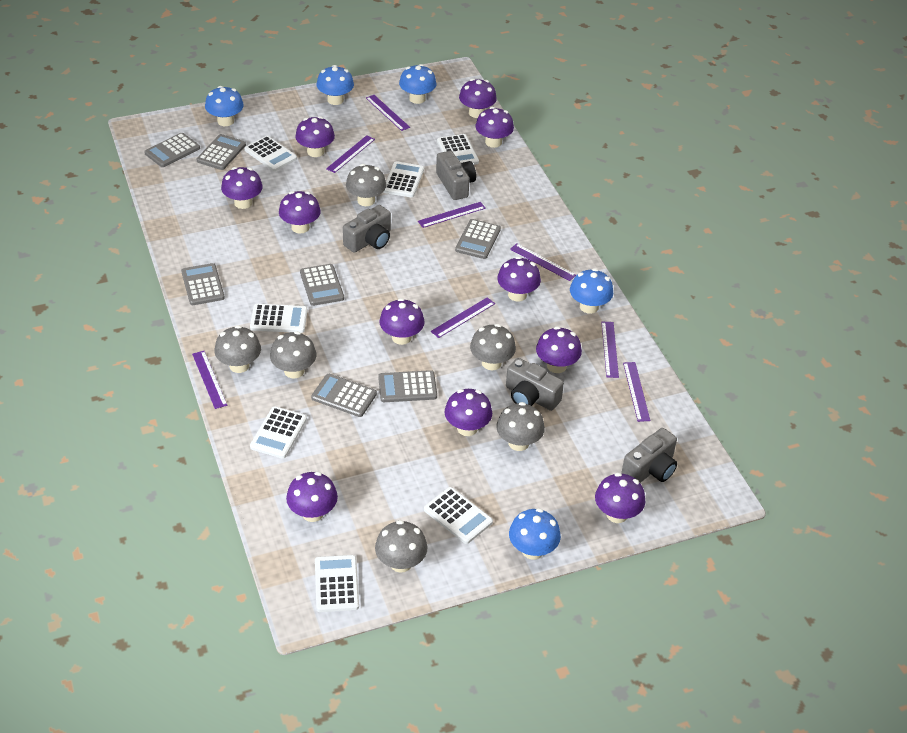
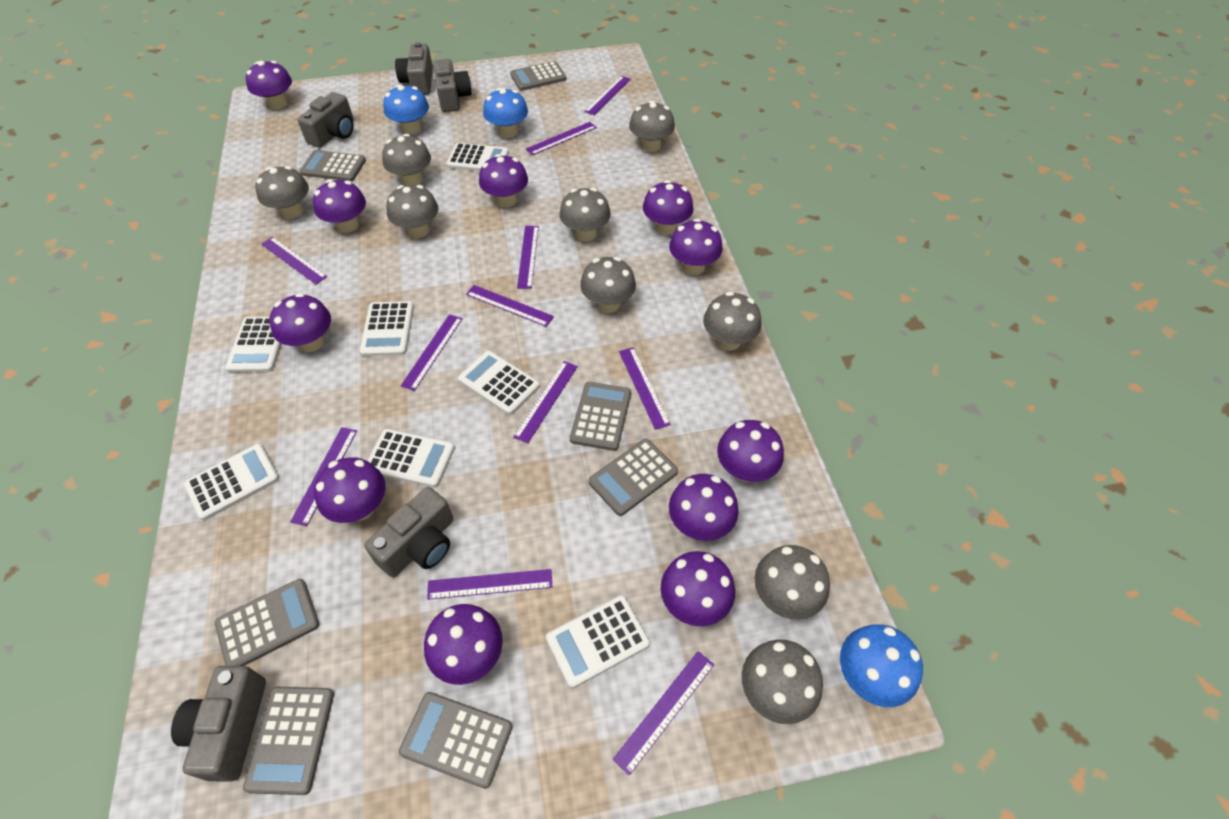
blue mushroom: [205,86,244,126] [316,65,354,105] [399,64,436,104] [509,508,561,560] [570,269,613,314] = 5 -> [383,85,429,135] [483,88,528,138] [840,624,923,707] = 3
grey camera: [343,205,391,253] [436,151,476,200] [506,358,564,411] [621,428,677,483] = 4 -> [171,666,266,782] [297,92,354,148] [364,487,454,577] [395,42,433,95] [433,59,472,112] = 5
grey mushroom: [214,325,261,373] [270,331,316,379] [346,164,387,206] [375,520,427,573] [470,324,516,370] [496,402,545,451] = 6 -> [255,166,309,219] [382,134,431,186] [386,185,438,238] [559,188,611,241] [580,257,636,313] [629,101,675,152] [703,292,762,351] [741,640,823,724] [754,545,830,620] = 9
purple ruler: [192,351,227,409] [326,135,375,173] [366,95,410,131] [418,202,486,228] [431,297,495,338] [510,243,576,281] [601,322,619,378] [623,362,650,422] = 8 -> [261,237,328,284] [290,427,357,526] [401,314,463,391] [427,569,552,600] [466,285,554,327] [513,361,578,443] [517,226,539,289] [526,122,597,155] [584,76,631,115] [613,651,714,776] [619,347,671,430] = 11

